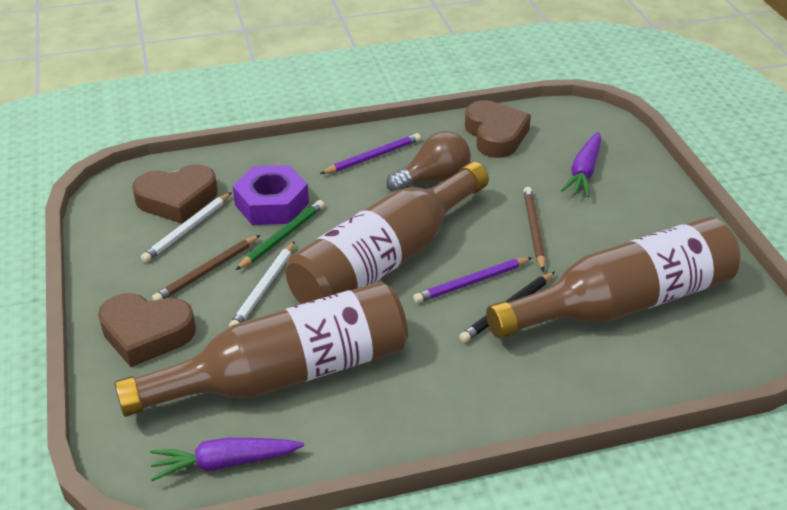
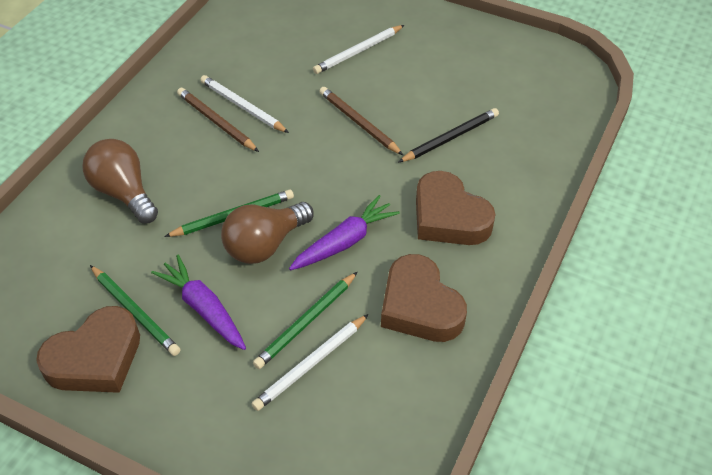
brown bottle: [114,282,408,417] [286,162,489,304] [486,217,741,339] = 3 -> none = 0
brown light bulb: [386,131,471,192] = 1 -> [82,139,158,224] [221,202,314,264] = 2
green pencil: [236,200,324,270] = 1 -> [90,265,181,356] [164,190,294,237] [253,272,357,369] = 3
purple nut: [233,165,309,225] = 1 -> none = 0
purple pencil: [320,133,421,174] [413,257,532,303] = 2 -> none = 0
white pencil: [141,192,232,263] [229,241,295,327] = 2 -> [200,75,289,133] [252,314,369,411] [313,25,404,74] = 3

